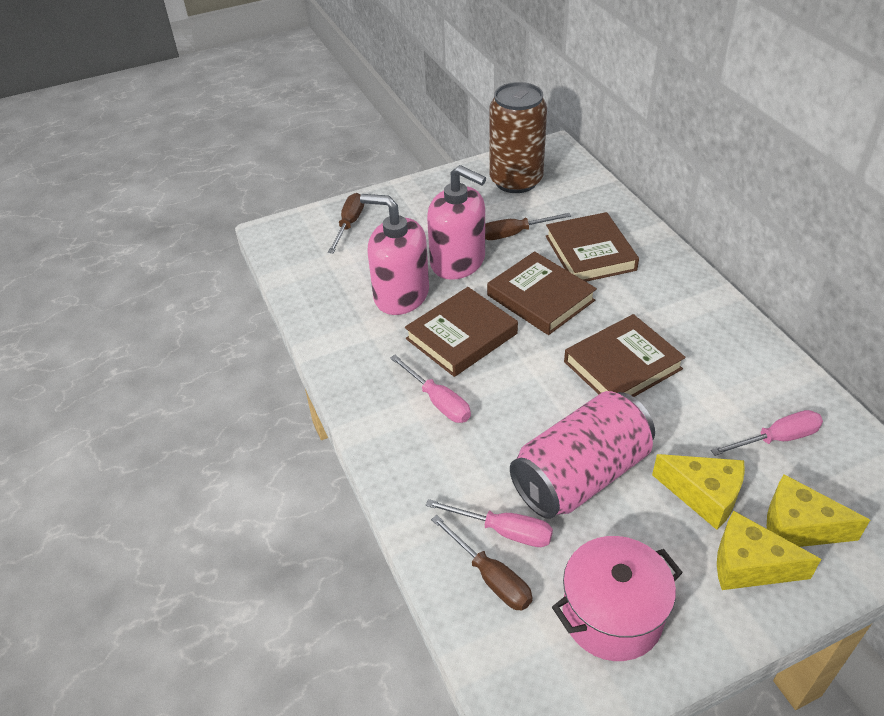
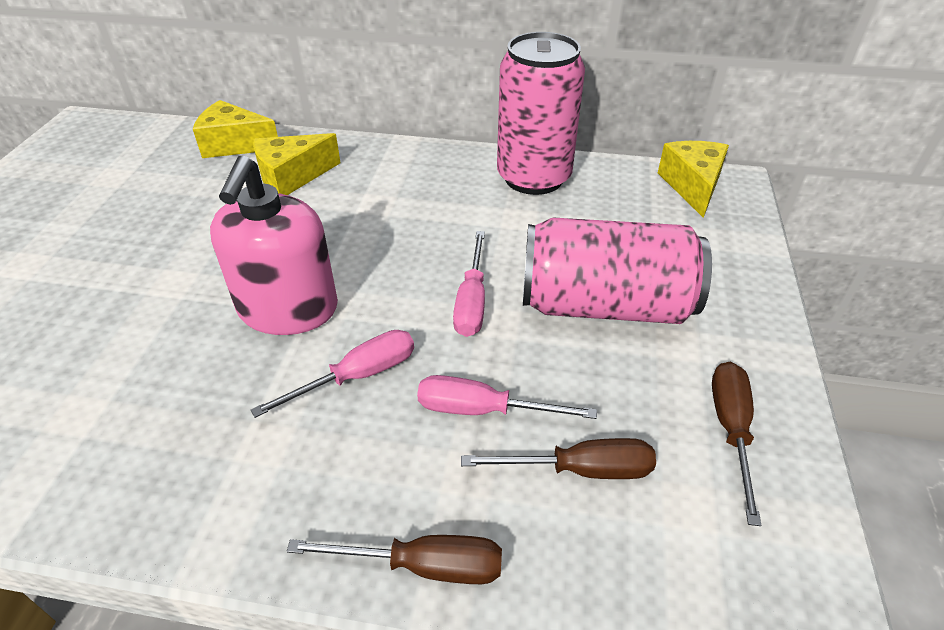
brown book: [405,287,518,377] [487,251,597,335] [546,212,639,282] [564,314,686,397] = 4 -> none = 0
brown can: [489,82,547,193] = 1 -> none = 0
pink can: [510,391,655,519] = 1 -> [497,32,585,195] [523,218,712,324] = 2
pink pot: [552,536,683,661] = 1 -> none = 0
pink soap dispenser: [360,194,429,315] [427,165,486,280] = 2 -> [210,155,338,335] = 1

